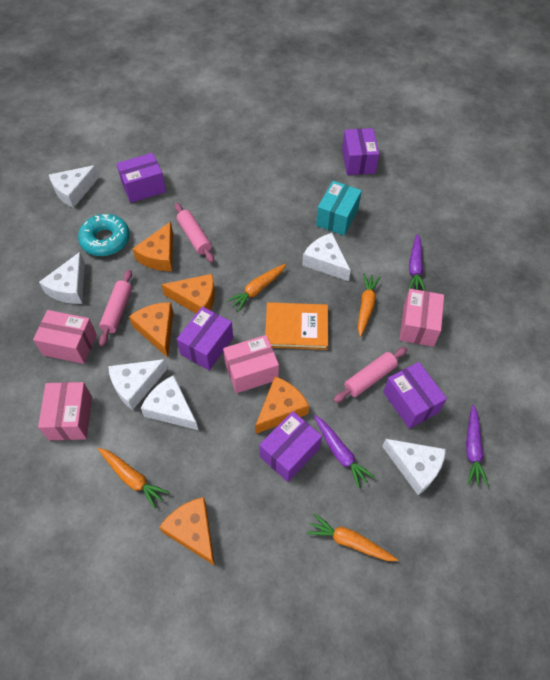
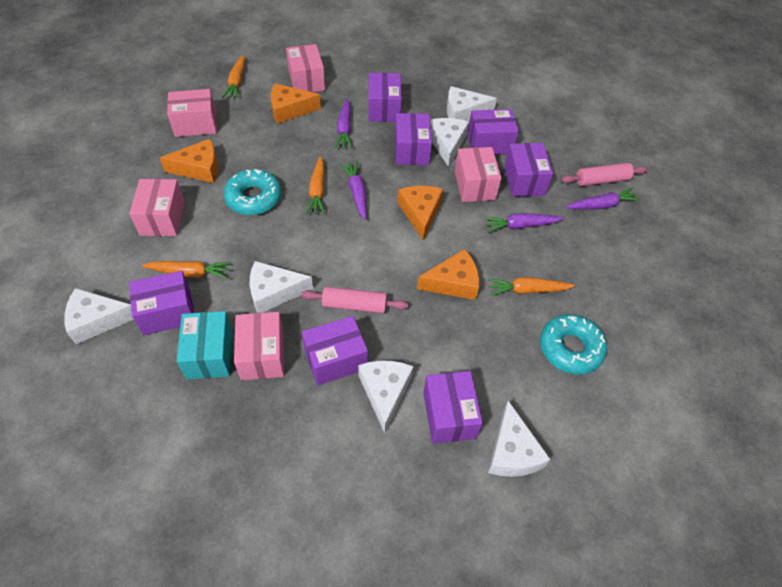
orange book: [265,302,328,350] = 1 -> none = 0
orange cheese: [129,302,173,357] [132,222,173,271] [159,497,215,566] [161,274,215,313] [255,376,309,434] = 5 -> [160,139,218,183] [271,83,321,124] [398,186,443,241] [417,249,479,300] = 4
pink box: [33,310,97,364] [38,382,92,440] [223,335,279,393] [399,289,444,347] = 4 -> [129,179,185,236] [167,89,217,137] [234,312,284,380] [286,44,325,92] [455,147,501,202] = 5
pink rolling pin: [99,270,132,346] [175,203,214,263] [333,347,407,403] = 3 -> [301,287,408,313] [561,163,648,186] = 2
purple box: [116,153,166,203] [177,307,233,370] [259,411,322,482] [342,128,379,175] [383,362,447,429] = 5 -> [129,271,194,335] [302,316,368,385] [368,73,402,122] [395,113,432,165] [423,371,483,444] [467,109,519,155] [504,143,553,197] = 7
purple carrot: [314,415,375,489] [408,234,425,291] [466,405,489,486] = 3 -> [335,99,352,148] [340,161,367,220] [484,213,564,232] [566,187,641,209] = 4
turquoise donut: [78,214,130,256] = 1 -> [223,169,281,215] [540,314,607,375] = 2

